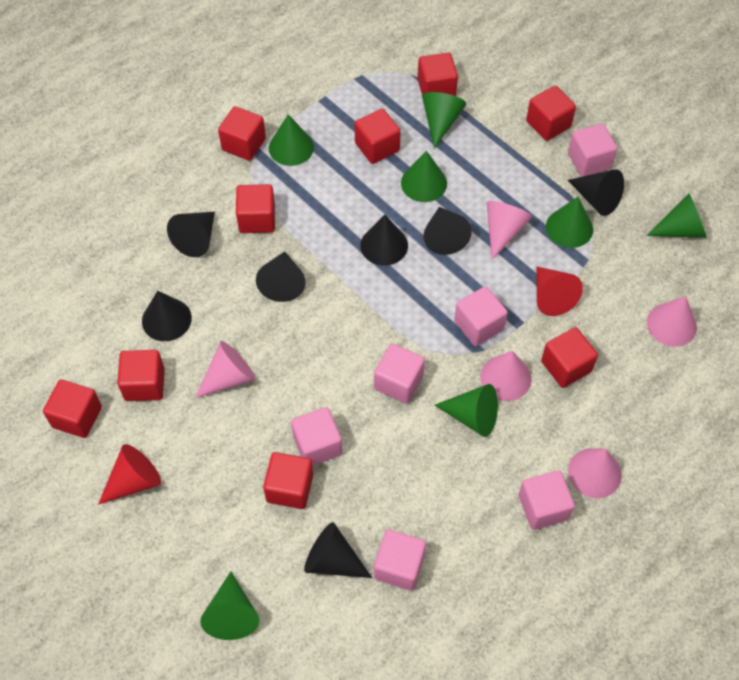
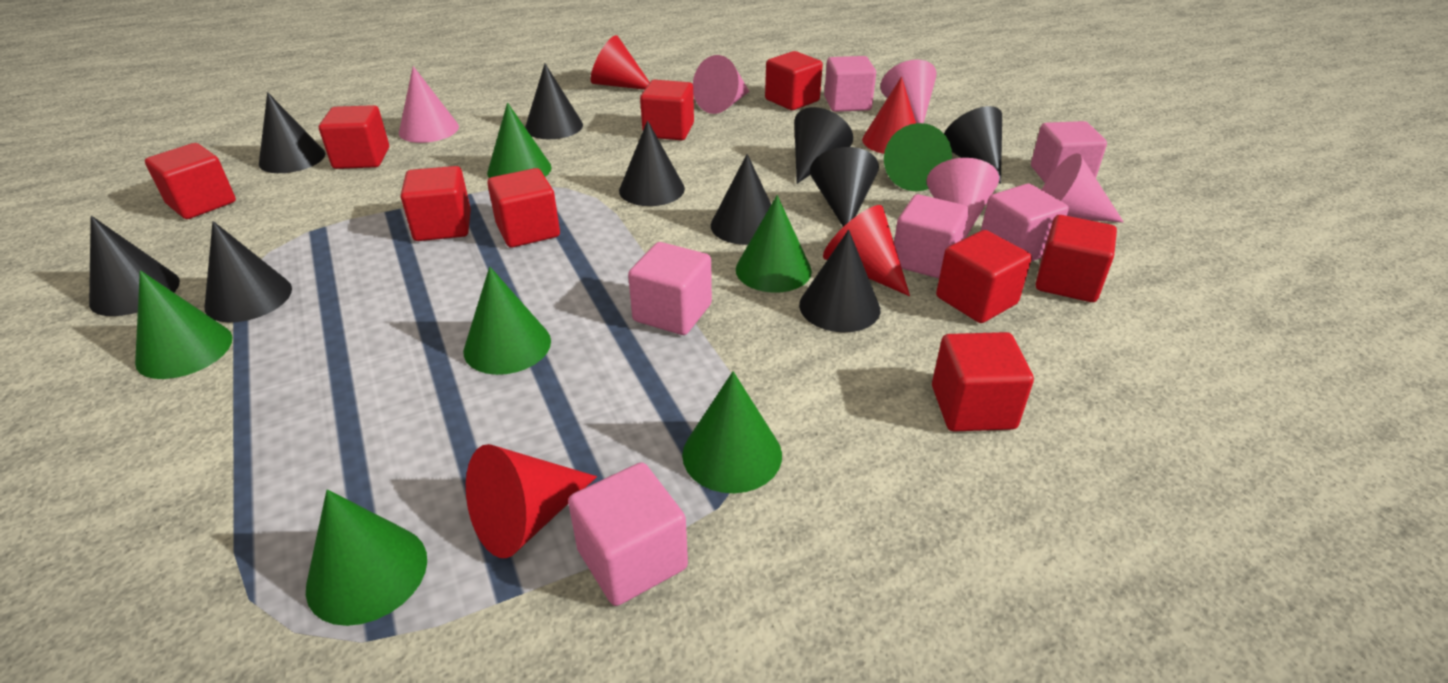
black cone: [142,291,192,341] [167,212,215,257] [256,251,306,302] [304,522,372,578] [360,215,408,266] [424,207,472,255] [568,169,624,216] = 7 -> [89,216,180,316] [205,221,292,322] [259,92,326,173] [525,64,583,139] [619,120,685,206] [711,154,771,245] [794,107,853,184] [799,230,880,333] [810,147,879,227] [944,106,1002,184] = 10
red cone: [98,444,161,505] [536,266,583,316] = 2 -> [466,444,597,558] [591,35,650,90] [823,205,910,296] [862,77,916,154] = 4

